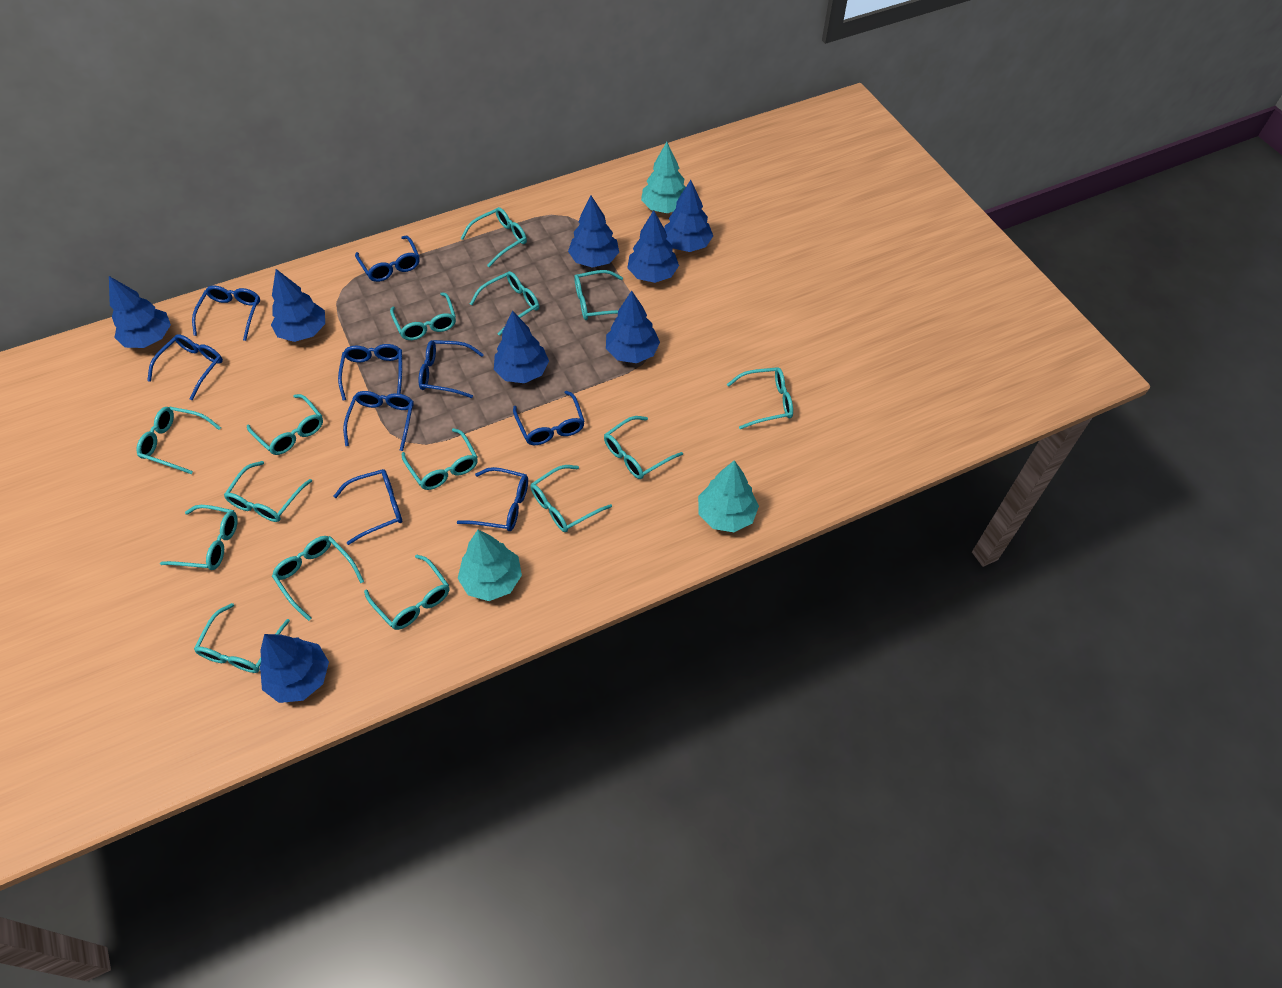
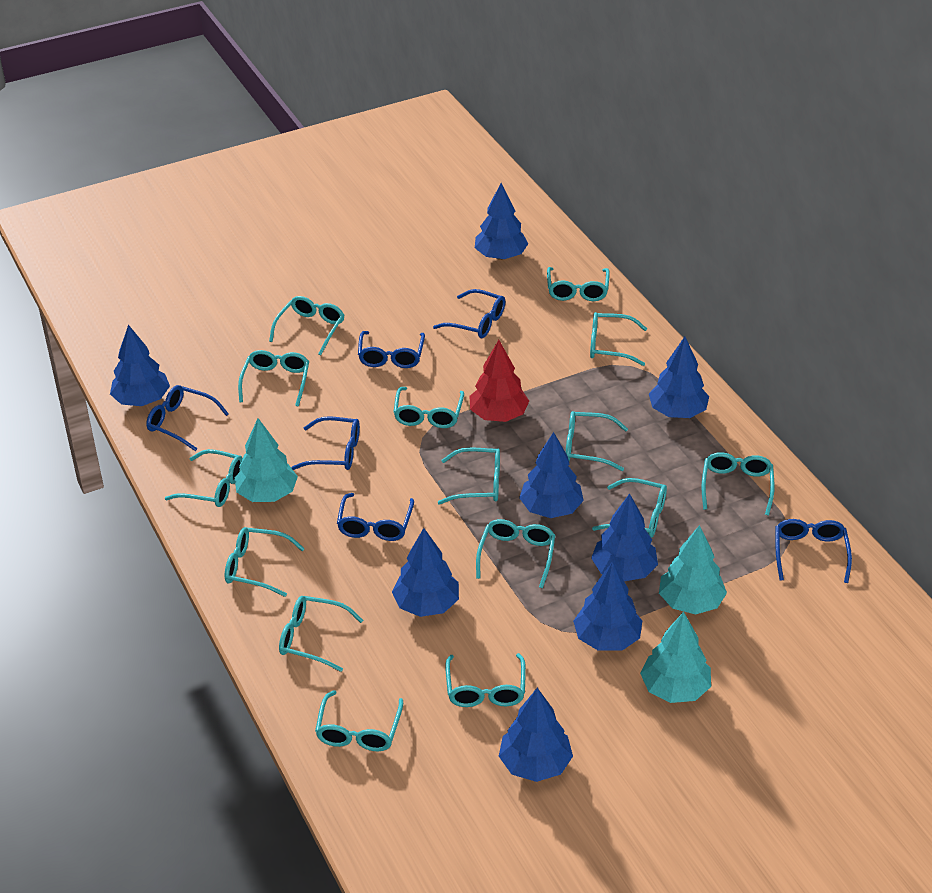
blue glasses: [147,334,223,400] [192,286,260,341] [333,469,402,545] [338,344,402,401] [343,391,414,451] [355,236,420,282] [418,340,484,398] [457,467,528,531] [513,391,585,445] = 9 -> [146,385,229,451] [291,416,360,470] [337,493,414,541] [358,331,425,368] [433,289,505,338] [775,519,852,583] = 6
red tree: none = 0 -> [469,340,529,422] = 1

